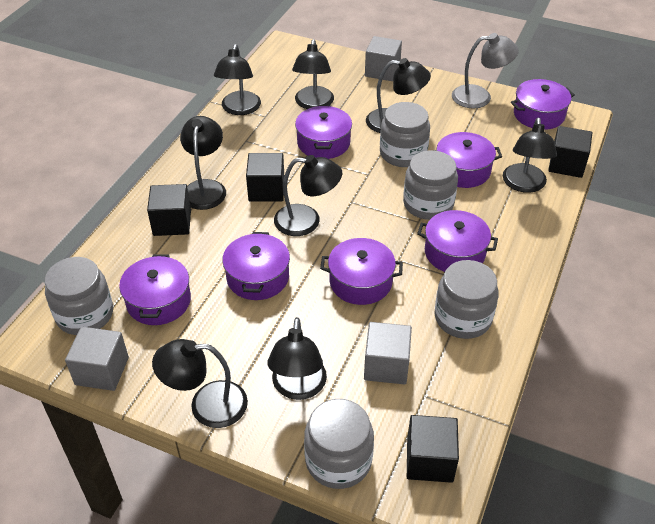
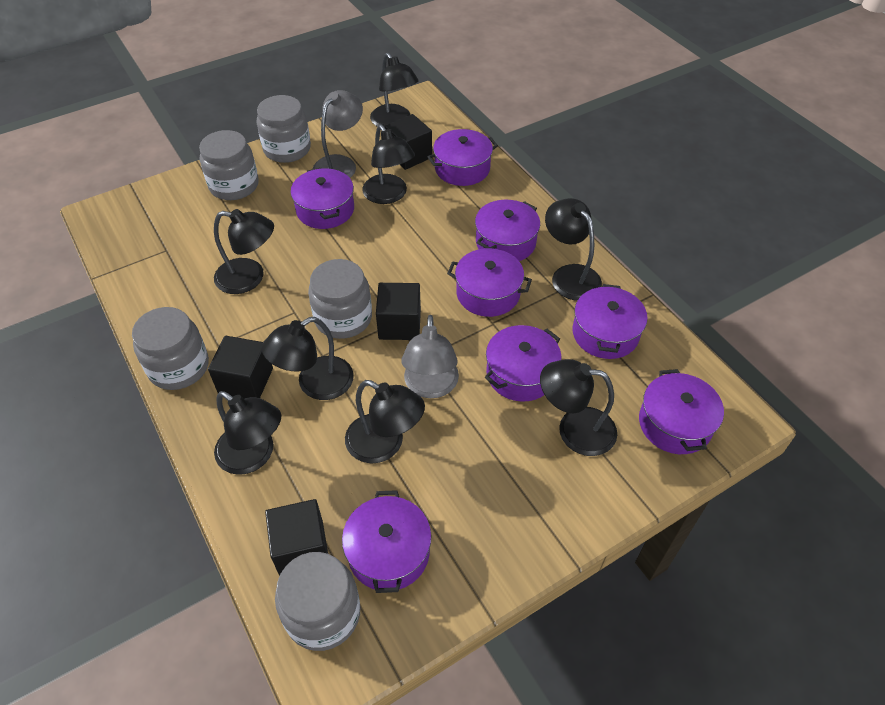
grey cube: [65,327,129,391] [364,322,412,384] [365,36,402,81] = 3 -> none = 0
grey lamp: [452,33,519,109] = 1 -> [313,90,363,178] [401,315,459,398] = 2
purple pot: [119,254,191,325] [222,232,290,300] [295,106,352,159] [320,238,403,305] [417,210,498,272] [434,132,502,188] [511,79,575,130] = 7 -> [291,168,354,229] [342,490,432,593] [427,129,498,186] [447,248,532,317] [475,200,540,261] [485,325,562,402] [572,284,647,359] [639,369,724,454] = 8

